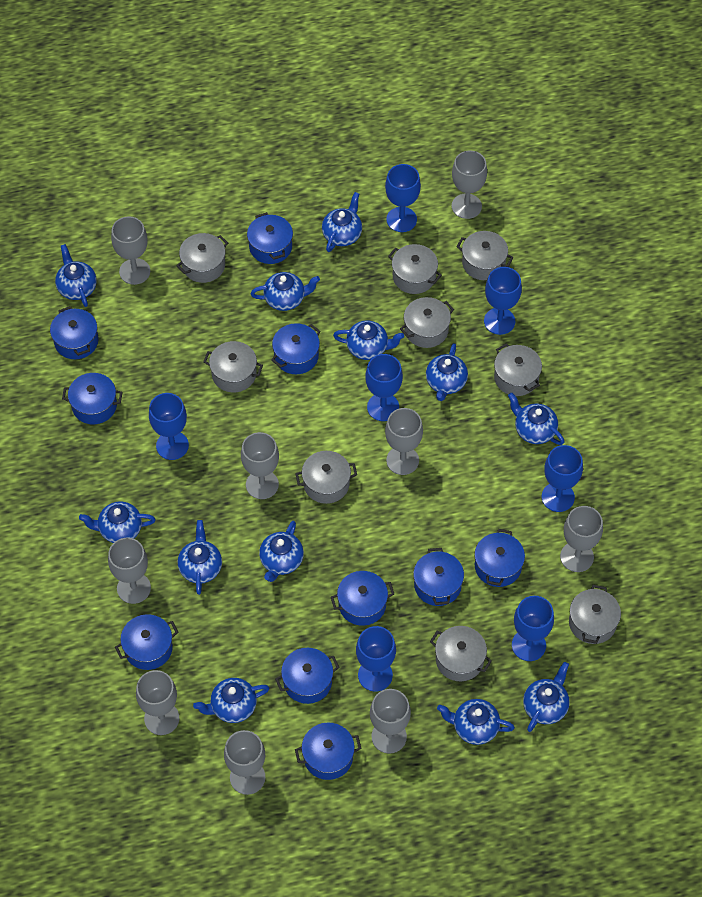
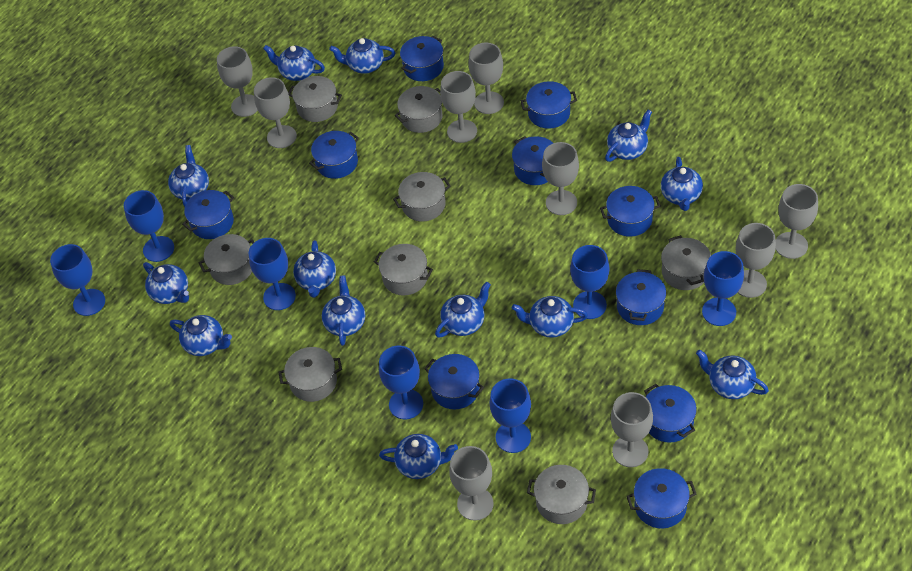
blue teapot: [55,244,97,307] [79,501,156,543] [178,520,222,595] [193,678,269,723] [250,272,320,311] [259,521,304,582] [322,192,362,252] [333,321,404,360] [426,343,468,401] [437,699,515,745] [508,393,565,445] [523,662,570,732] = 12 -> [143,262,189,304] [168,145,209,207] [170,315,232,356] [263,45,325,81] [293,240,336,298] [322,275,365,346] [329,38,395,74] [379,434,458,479] [435,282,491,338] [512,296,588,338] [605,110,652,162] [661,157,703,211] [696,350,769,399] = 13
grey pot: [177,233,228,283] [203,341,263,392] [295,451,357,504] [388,244,442,294] [400,297,454,348] [430,626,492,681] [456,231,514,280] [494,343,542,396] [569,585,621,644] = 9 -> [199,234,254,285] [278,347,342,402] [288,76,342,122] [374,244,433,295] [393,172,451,221] [395,86,442,133] [527,465,596,524] [661,235,711,290] = 8

